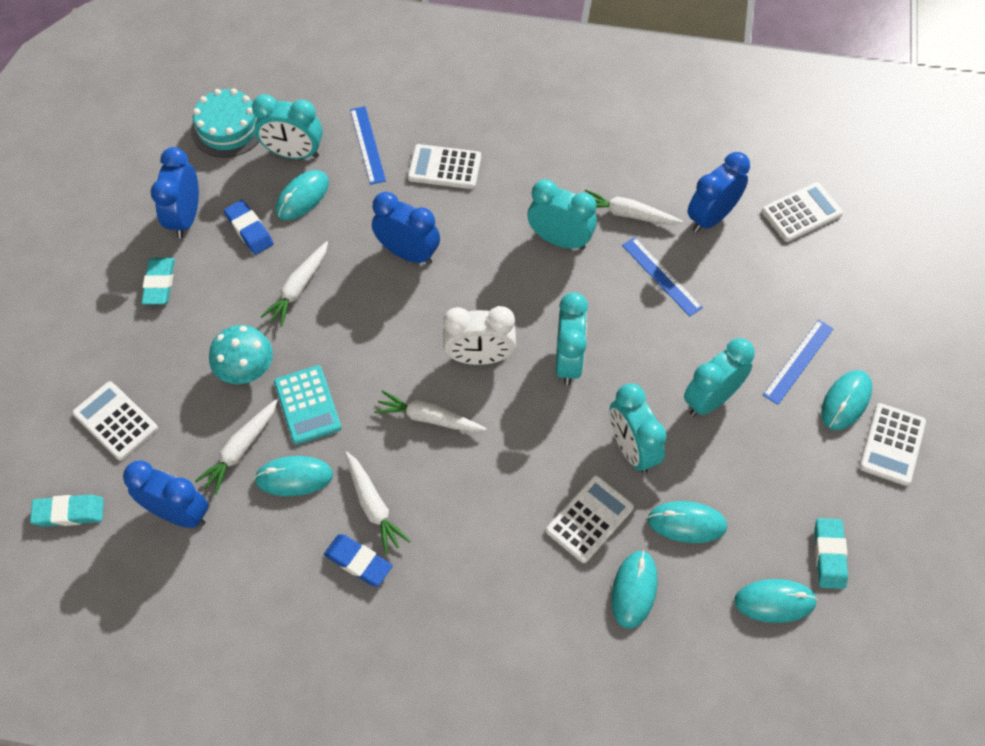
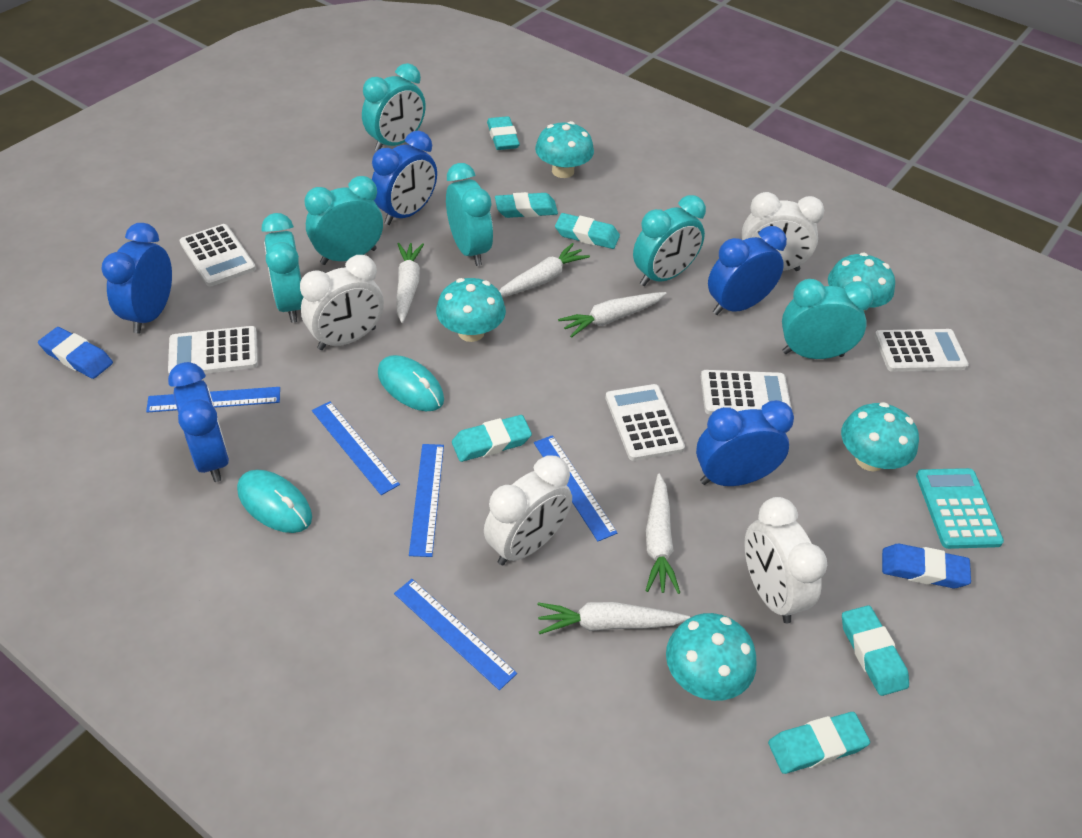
blue clock: [123,461,208,528] [151,147,199,238] [372,192,440,265] [688,152,750,233] = 4 -> [101,223,172,334] [168,362,229,482] [372,131,437,225] [696,400,794,486] [708,226,787,315] = 5
blue ruler: [350,106,386,185] [622,237,703,317] [763,319,834,405] = 3 -> [146,387,280,413] [312,401,400,495] [394,579,517,690] [409,444,444,557] [534,435,617,541] = 5
turquoise cake: [191,88,259,158] = 1 -> none = 0
turquoise clock: [252,94,323,159] [528,179,597,250] [556,292,588,385] [610,384,667,473] [684,338,754,416] = 5 -> [262,213,303,323] [304,176,383,265] [362,63,426,151] [446,163,493,266] [633,195,706,286] [782,279,874,359] = 6
turquoise eraser: [30,495,104,527] [141,258,175,305] [814,518,848,589] = 3 -> [452,415,532,462] [487,116,520,150] [495,192,558,218] [555,213,620,249] [768,712,870,774] [842,605,909,696] = 6
turquoise mouse: [254,456,333,496] [276,170,329,220] [612,550,657,629] [648,501,727,543] [734,579,818,623] [821,370,872,430] = 6 -> [237,470,312,533] [378,355,444,411] = 2
turquoise mushroom: [209,325,273,384] = 1 -> [436,278,506,342] [535,121,594,178] [666,613,757,701] [828,253,895,312] [841,402,919,472] = 5
white clock: [443,306,516,365] = 1 -> [300,255,384,350] [484,455,572,565] [742,192,824,271] [744,497,827,623] = 4

